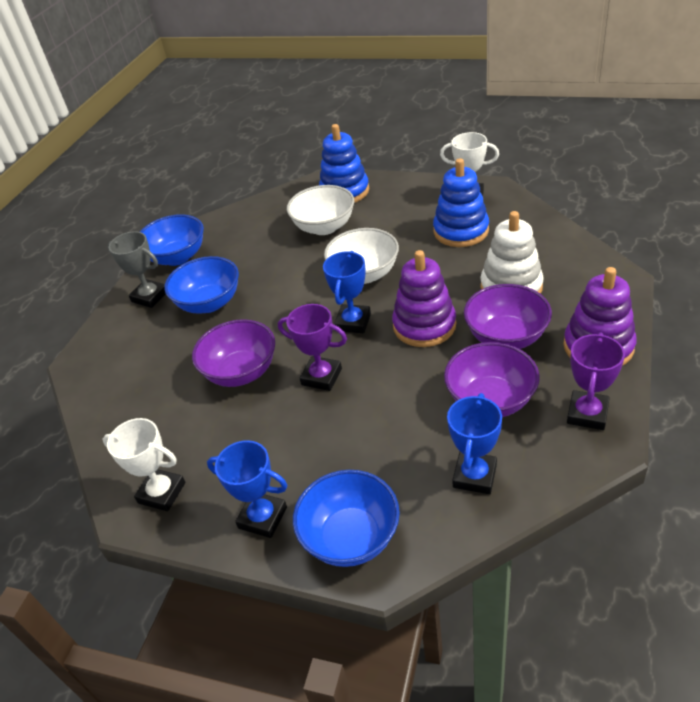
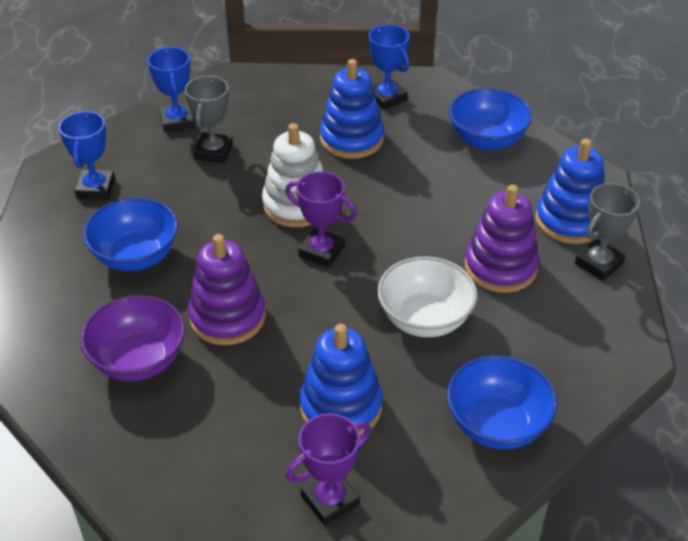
blue stacking toy: [319,124,369,203] [433,158,489,247] = 2 -> [299,324,383,436] [320,59,384,159] [535,139,605,244] = 3
grey trophy: [108,231,166,308] = 1 -> [185,76,233,163] [575,183,640,281] = 2
purple bowl: [192,319,275,387] [444,342,540,417] [464,284,552,349] = 3 -> [80,295,185,381] = 1
white bowl: [287,185,354,235] [324,228,399,284] = 2 -> [377,256,477,337] = 1
white trophy: [103,418,186,511] [440,132,499,196] = 2 -> none = 0

